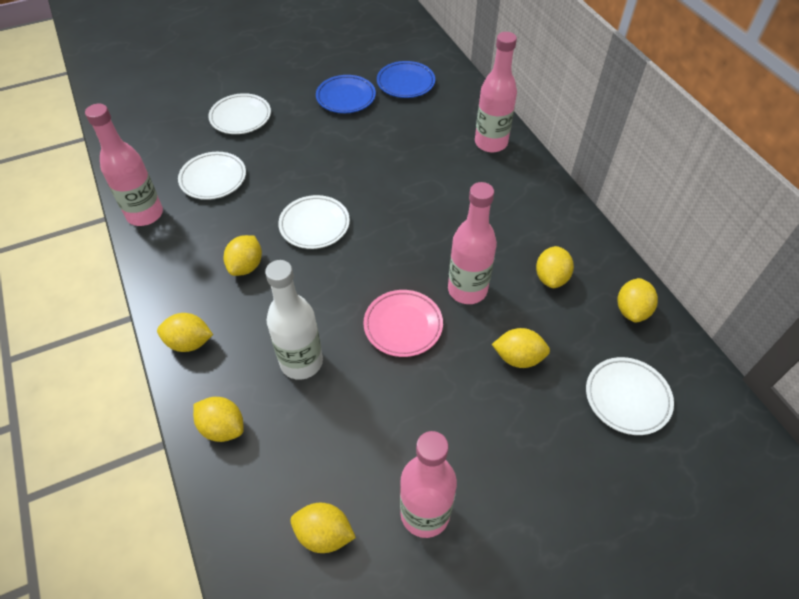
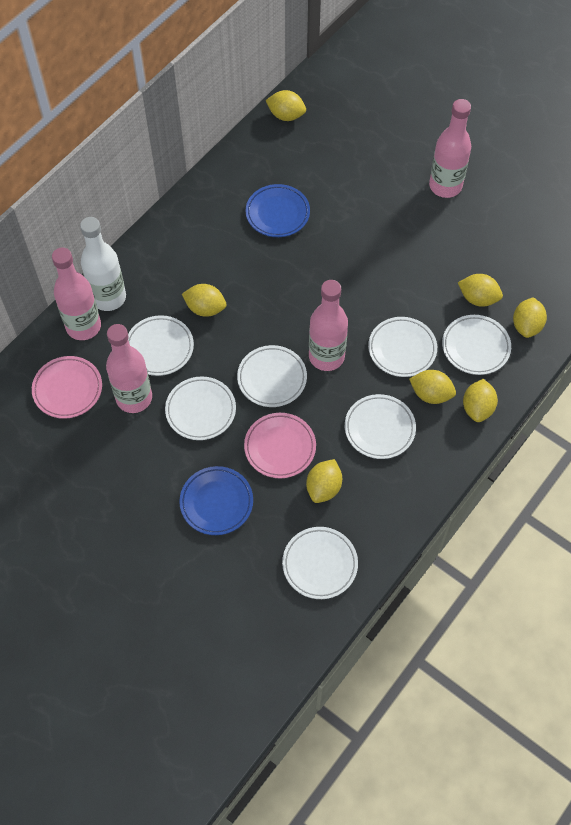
pink plate: [363,290,443,357] = 1 -> [32,356,102,419] [244,413,316,479] = 2
white plate: [178,152,246,200] [208,93,271,134] [278,195,350,249] [586,357,674,435] = 4 -> [128,315,194,376] [165,377,236,440] [237,345,307,407] [282,527,358,599] [345,394,416,459] [368,317,437,377] [442,315,511,375] = 7

